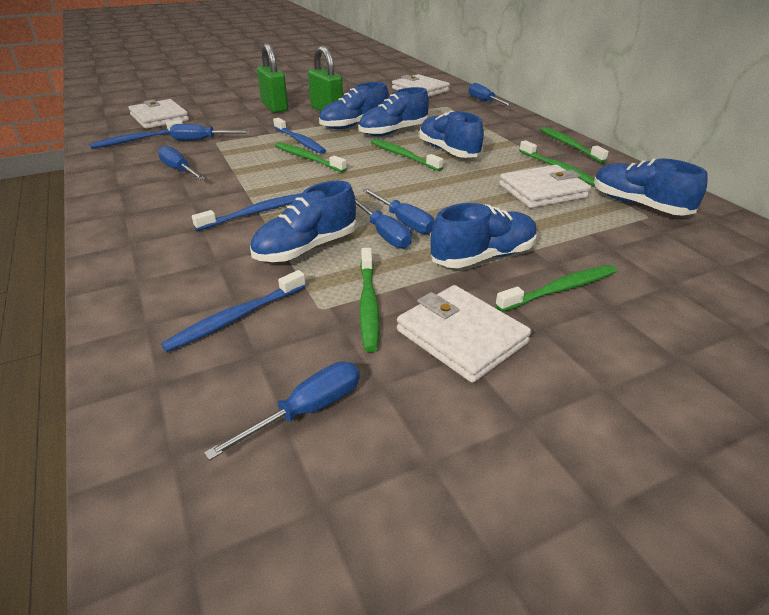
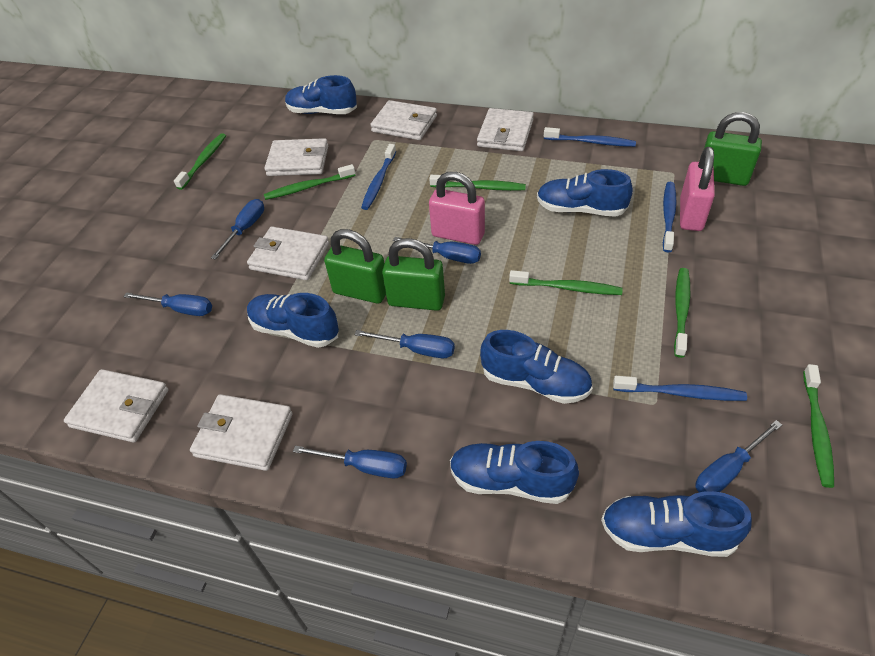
green padlock: [257,43,288,113] [308,46,343,112] = 2 -> [324,229,386,304] [382,238,445,311] [704,112,762,186] = 3
pink padlock: none = 0 -> [429,172,485,245] [680,147,715,231] = 2
white wallet: [129,99,189,129] [392,74,450,97] [397,285,531,383] [499,165,591,208] = 4 -> [64,369,168,443] [190,394,293,471] [247,226,329,280] [264,138,328,176] [370,100,437,140] [477,108,534,151] = 6

